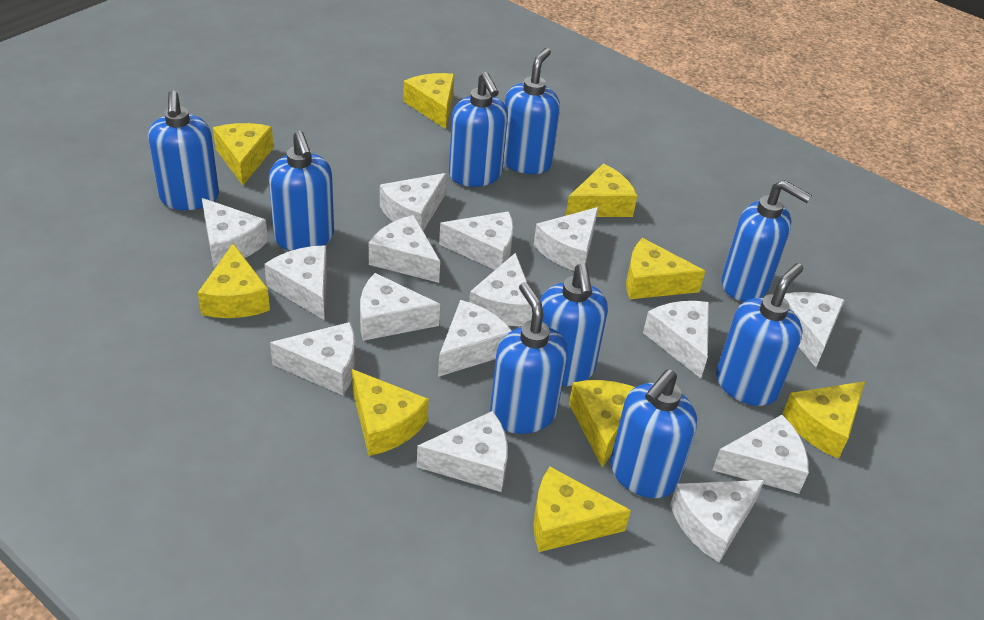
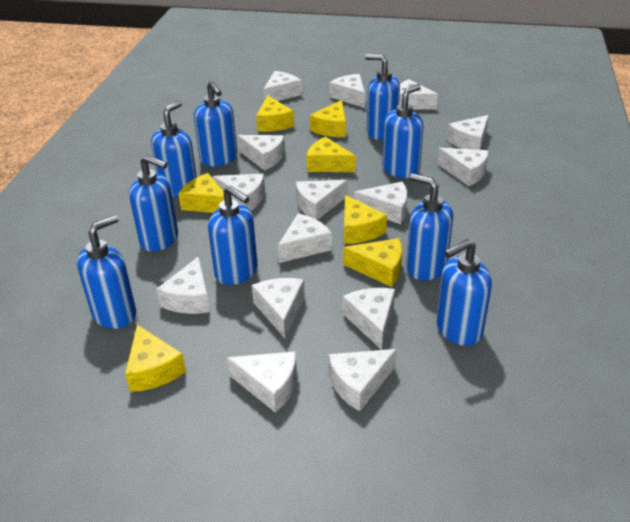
yellow cheese: [198,244,270,318] [213,123,274,185] [352,369,429,456] [403,73,454,129] [533,467,631,552] [566,163,637,217] [569,380,635,468] [626,238,705,299] [782,381,865,459] = 9 -> [125,325,186,392] [178,173,224,213] [256,95,294,132] [307,137,356,172] [310,100,346,137] [343,238,402,287] [344,195,387,244] = 7

